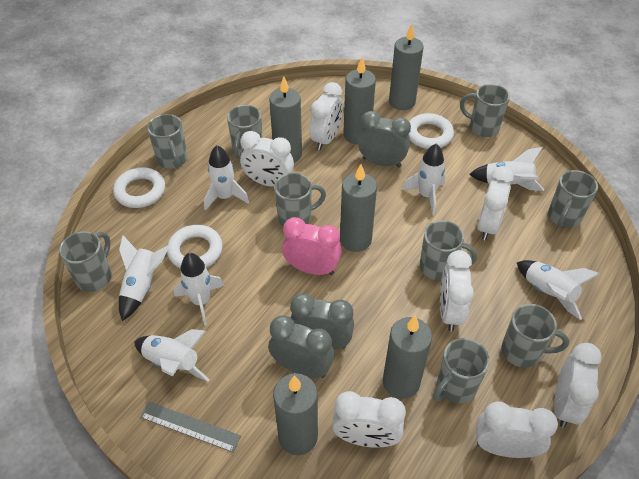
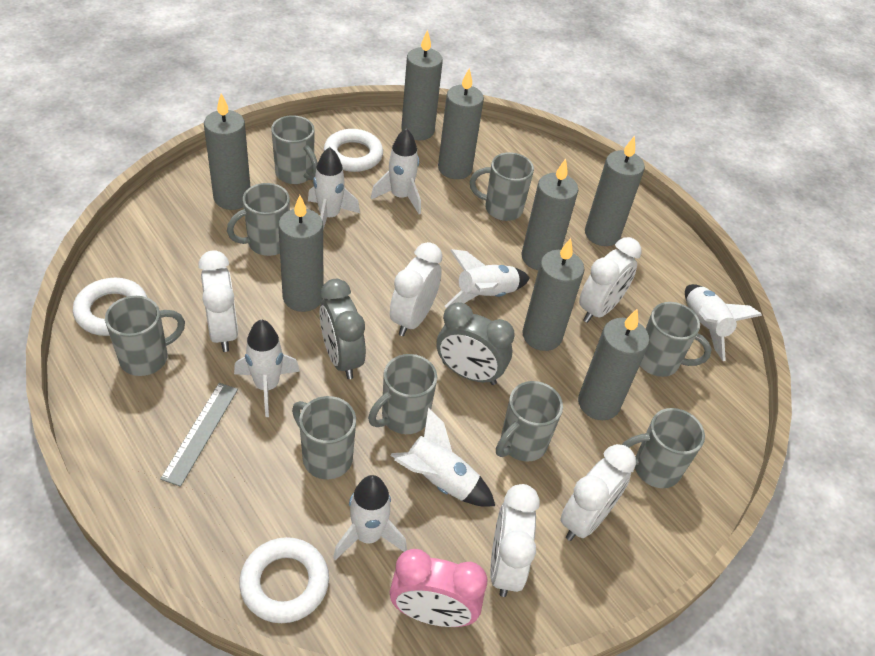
grey candle: [269,76,302,163] [273,373,318,455] [340,164,377,252] [343,58,376,144] [383,315,432,399] [389,24,424,110] = 6 -> [204,94,250,210] [278,195,323,312] [401,30,443,140] [438,68,484,179] [521,159,578,270] [522,238,585,351] [578,309,650,420] [585,136,645,246] = 8
grey clock: [268,315,334,378] [290,294,354,350] [358,111,411,167] = 3 -> [319,279,366,379] [437,302,515,385] = 2
white clock: [240,131,294,187] [309,82,343,150] [332,391,406,447] [440,250,474,331] [476,401,558,458] [477,166,514,241] [554,343,602,428] = 7 -> [198,250,238,352] [390,242,442,336] [490,484,540,597] [560,444,636,541] [579,237,642,323] = 5

